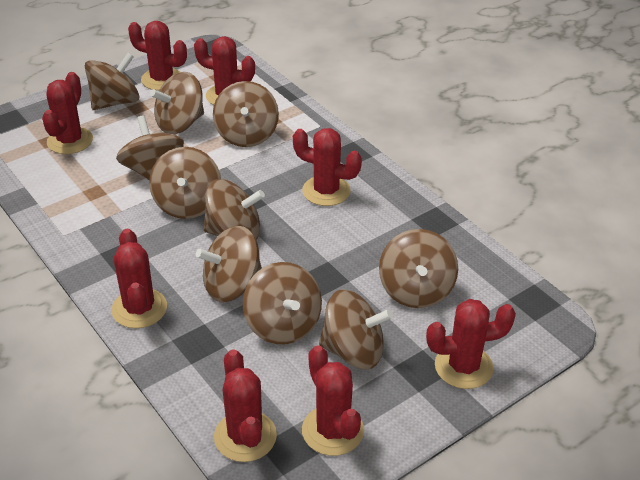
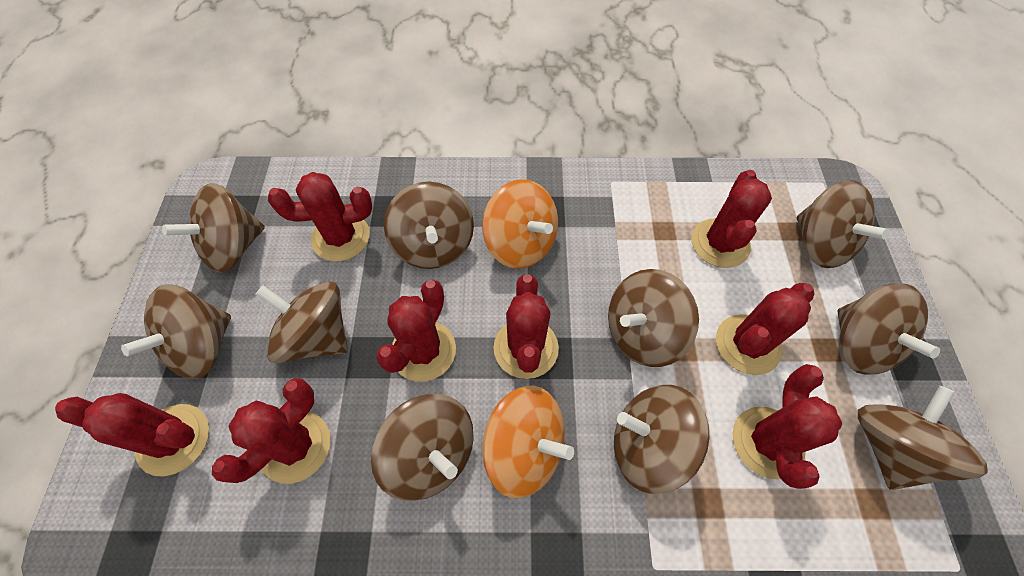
orange spinning top: none = 0 -> [482,180,558,269] [482,385,574,498] = 2

